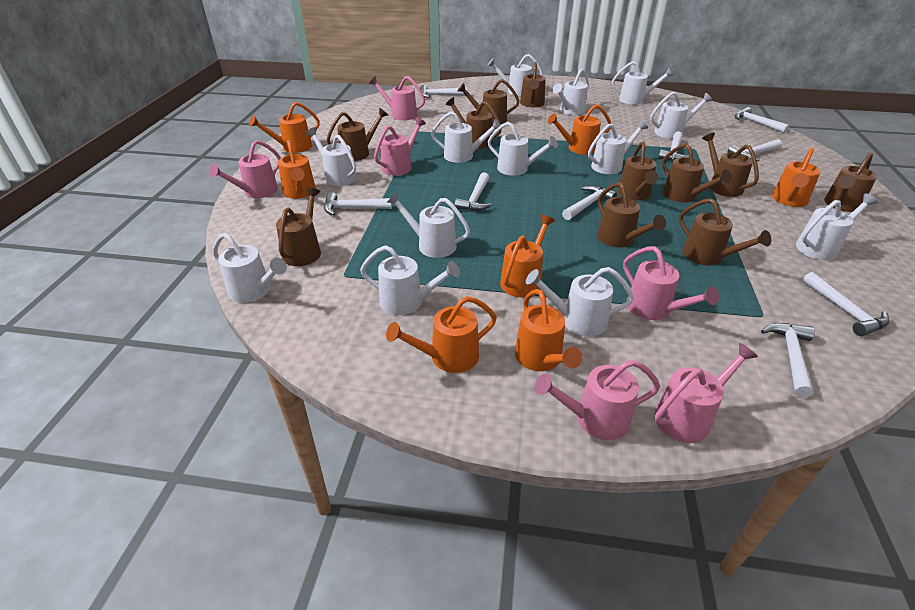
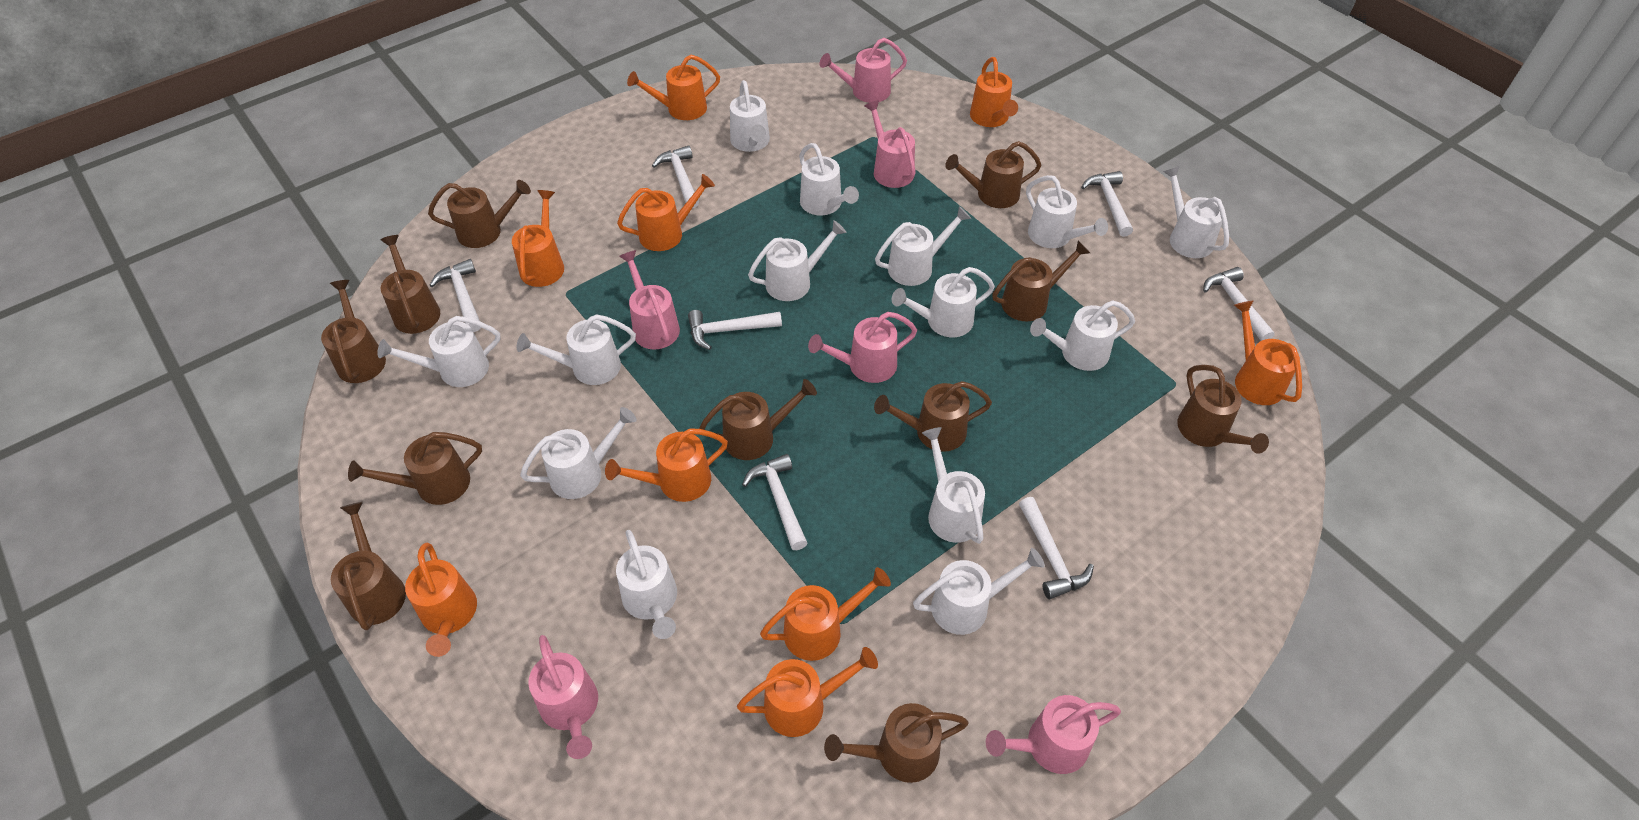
orange watering can: [249,102,320,153] [278,140,316,199] [386,296,497,373] [500,215,555,298] [515,289,583,371] [547,104,611,155] [772,147,821,207] = 7 -> [405,543,477,657] [512,190,564,287] [605,429,728,502] [617,174,715,251] [627,55,720,120] [737,647,878,737] [760,567,891,661] [970,57,1018,127] [1234,301,1302,405] = 9
white hammer: [324,192,392,216] [420,85,467,98] [455,173,492,211] [562,185,617,220] [658,131,689,160] [728,139,782,161] [735,107,790,133] [761,323,815,398] [803,272,890,336] = 9 -> [429,259,481,332] [652,145,699,208] [688,310,782,350] [742,454,807,550] [1019,497,1094,599] [1081,171,1133,237] [1203,267,1275,341] = 7
white watering can: [213,233,287,303] [306,127,356,186] [360,245,460,315] [387,192,470,258] [431,111,501,163] [487,54,543,96] [488,122,558,176] [526,267,634,337] [552,69,589,115] [588,120,648,174] [612,61,673,105] [650,92,712,139] [796,193,878,260] = 13 -> [378,316,501,387] [517,314,636,385] [520,407,637,499] [616,530,677,639] [730,80,770,152] [748,220,846,301] [799,143,859,215] [875,206,971,286] [892,267,995,337] [913,548,1045,635] [922,427,985,544] [1026,175,1108,248] [1030,300,1135,371] [1163,166,1229,258] = 14

